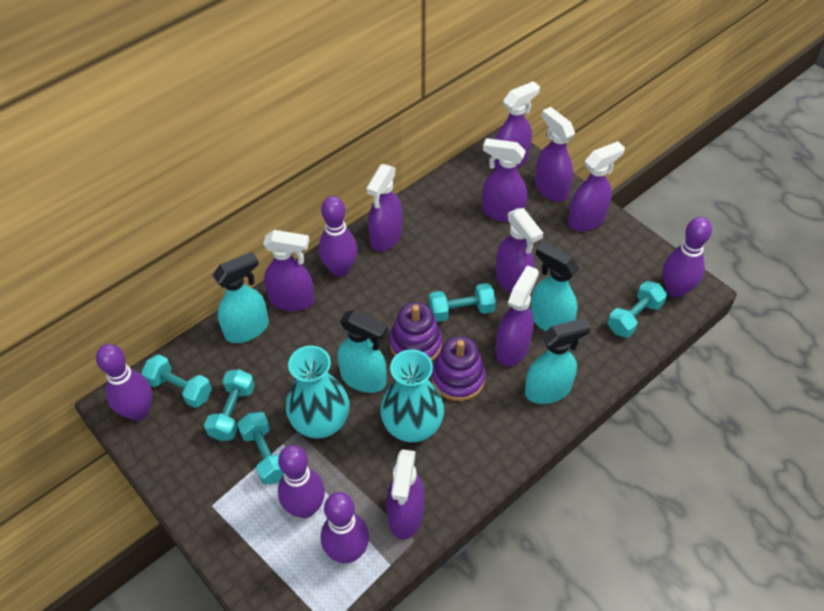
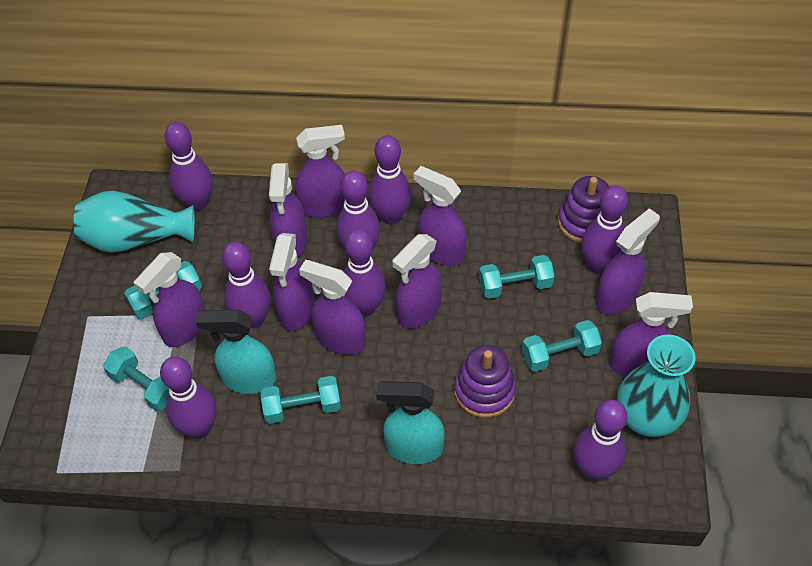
purple bowling pin: [96,344,152,421] [278,445,325,518] [319,196,357,277] [321,492,369,563] [663,217,712,298] = 5 -> [160,356,217,439] [165,122,213,211] [222,242,271,328] [337,170,380,248] [344,229,386,316] [369,135,411,225] [574,400,627,481] [581,185,628,274] = 8
turquoise spray bottle: [212,252,269,343] [338,310,388,393] [525,318,591,404] [530,242,579,331] = 4 -> [196,310,276,394] [376,381,445,464] = 2

